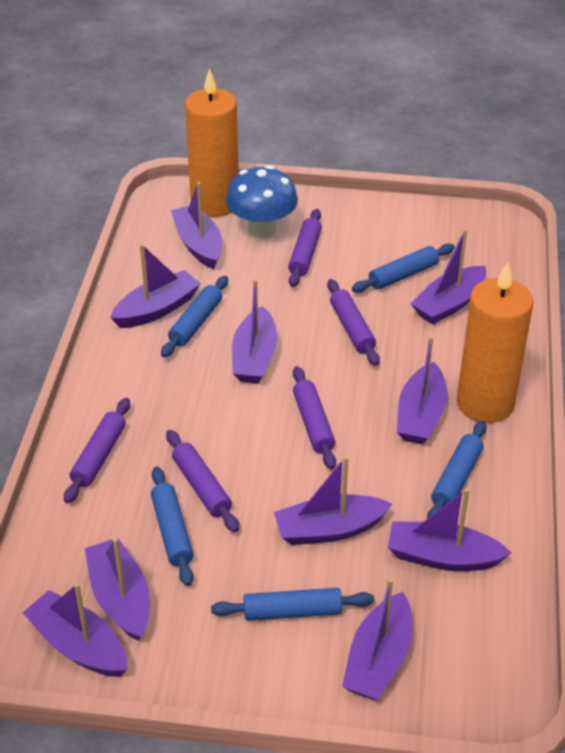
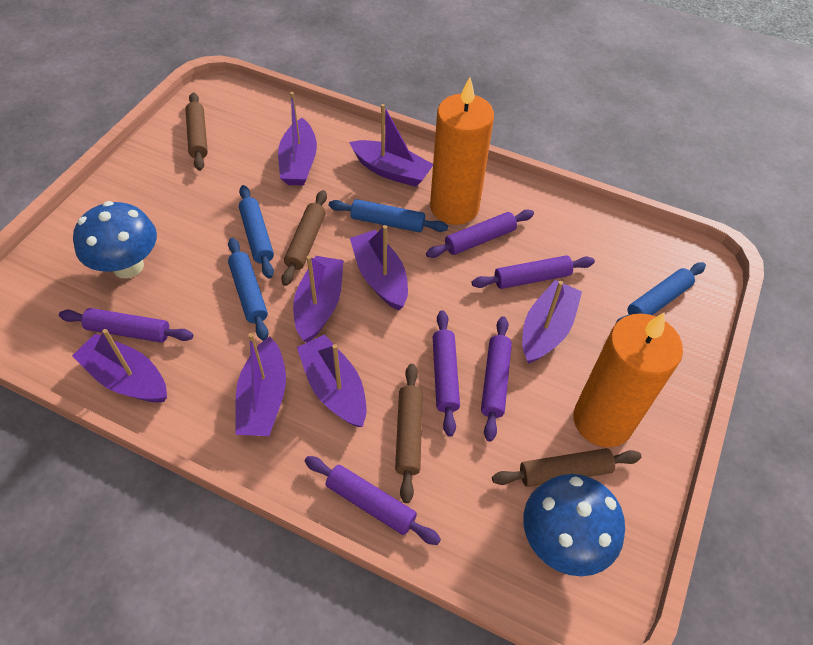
blue mushroom: [226,165,298,239] = 1 -> [73,201,157,278] [523,474,625,576] = 2
blue rolling pin: [151,466,194,586] [161,276,228,357] [211,588,374,621] [352,243,455,293] [427,421,487,519] = 5 -> [228,238,269,341] [239,185,274,279] [329,199,448,232] [616,262,706,323] = 4
brown rolling pin: none = 0 -> [185,92,208,171] [281,190,327,286] [395,364,423,503] [492,448,642,487] = 4
purple boat: [23,583,127,677] [85,538,150,641] [110,244,201,328] [171,182,222,269] [232,279,277,384] [274,456,392,545] [342,578,412,700] [388,488,512,571] [397,336,447,444] [410,229,486,324] = 10 -> [72,329,167,402] [235,333,286,436] [278,92,317,186] [293,255,344,342] [297,334,366,427] [349,104,433,187] [350,225,408,310] [522,280,582,364] = 8
purple rolling pin: [64,398,130,503] [166,430,239,532] [288,209,322,287] [293,366,336,469] [327,279,380,366] = 5 -> [59,308,193,343] [305,456,441,545] [426,209,534,258] [433,310,460,437] [472,255,595,289] [481,316,512,442] = 6

